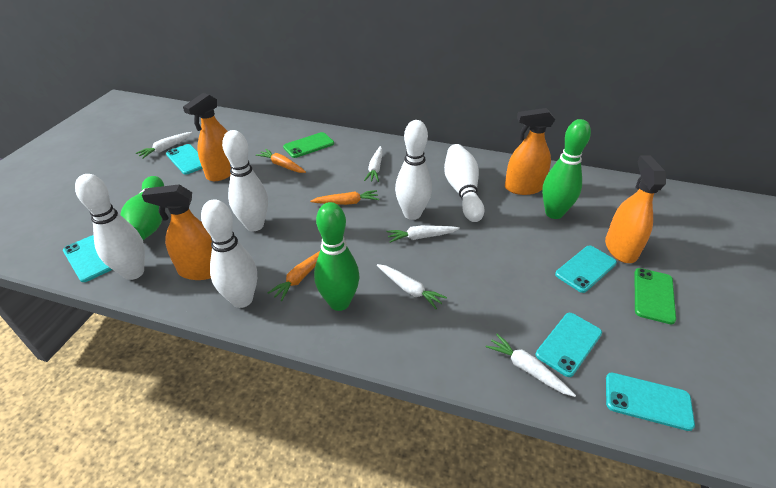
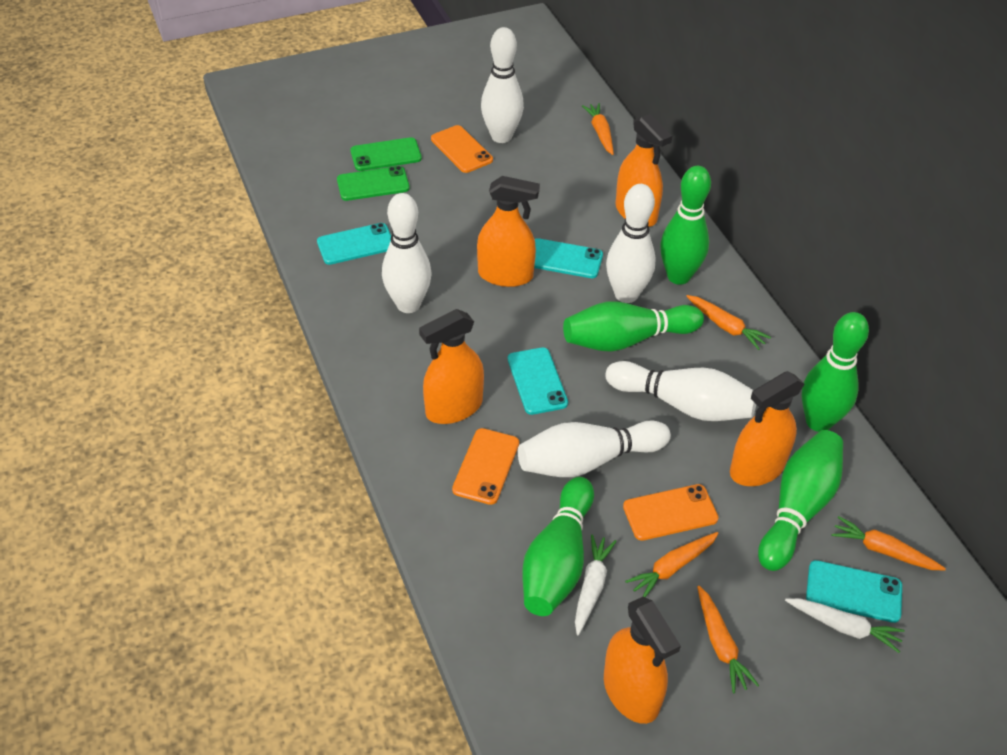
green bowling pin: [120,176,164,240] [314,202,360,311] [542,119,591,219] = 3 -> [522,477,594,616] [563,301,704,352] [660,166,711,285] [758,430,843,571] [802,312,869,432] = 5
orange carrot: [256,149,306,173] [268,251,320,301] [310,190,379,205] = 3 -> [582,103,614,155] [625,532,719,597] [686,295,771,350] [697,586,759,693] [832,516,946,571] = 5
orange phone: none = 0 -> [431,125,493,173] [452,428,519,505] [623,484,719,541] = 3
orange spray bottle: [142,185,212,280] [183,93,231,181] [505,108,555,195] [605,155,666,263] = 4 -> [419,309,484,424] [477,176,540,287] [604,597,681,724] [616,114,672,227] [730,371,804,486] = 5
turquoise phone: [63,235,112,282] [166,144,203,175] [536,313,602,377] [555,246,617,293] [606,372,695,431] = 5 -> [317,223,391,265] [508,347,568,415] [534,238,603,278] [806,560,902,623] = 4
white carrot: [136,132,193,159] [364,146,383,182] [377,264,447,309] [387,225,460,243] [486,334,576,397] = 5 -> [575,534,617,635] [785,598,905,653] = 2

